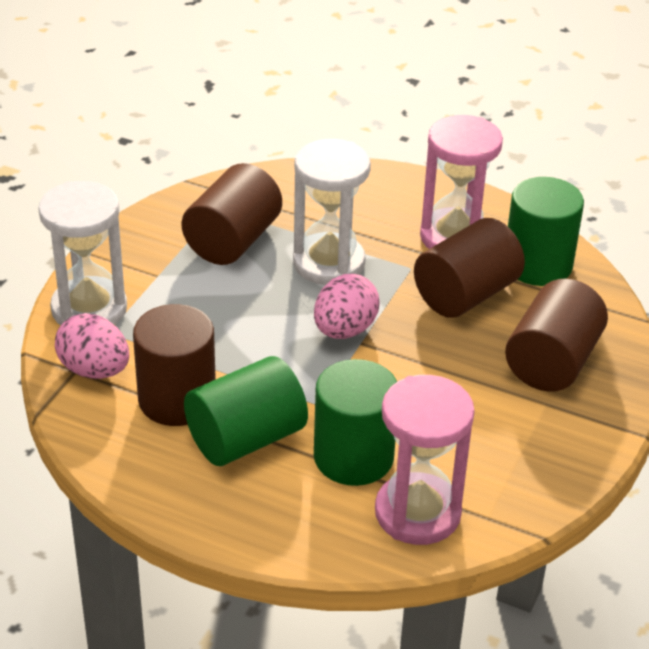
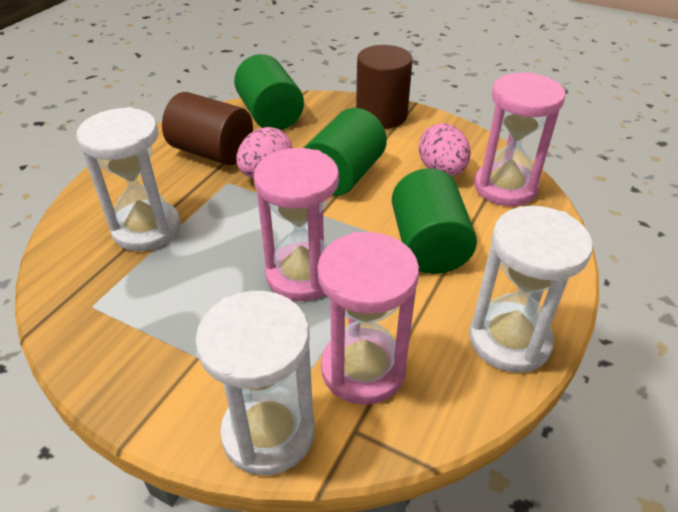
brown cylinder: [133,304,216,426] [181,163,282,265] [414,218,525,318] [505,279,608,392] = 4 -> [162,92,253,165] [356,45,413,129] = 2
pink hourglass: [375,375,475,545] [420,115,503,249] = 2 -> [254,148,339,301] [317,232,419,405] [474,72,566,206] = 3
white hourglass: [38,181,127,325] [293,139,371,285] = 2 -> [76,107,181,251] [195,291,315,475] [469,206,593,373] = 3

